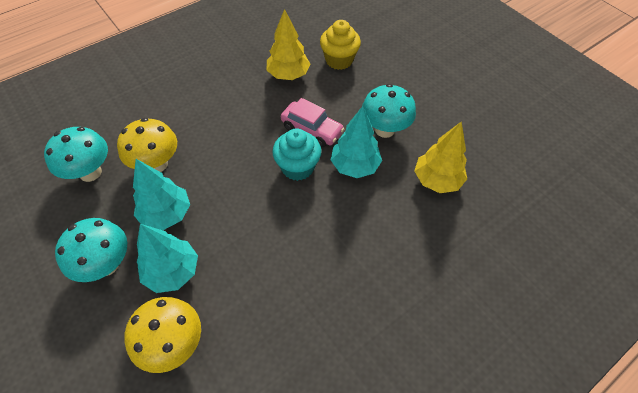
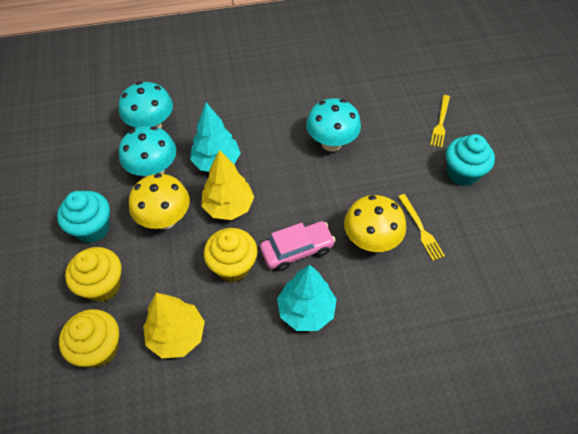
turquoise cupcake: [272,128,322,181] = 1 -> [57,191,110,243] [446,134,495,186] = 2
turquoise tree: [133,159,190,230] [137,224,198,293] [331,106,382,178] = 3 -> [190,103,241,172] [277,265,337,331] = 2
yellow cupcake: [320,20,361,70] = 1 -> [59,309,119,368] [65,247,121,302] [204,228,258,282] = 3
yellow fork: none = 0 -> [398,194,445,261] [430,95,450,148] = 2

